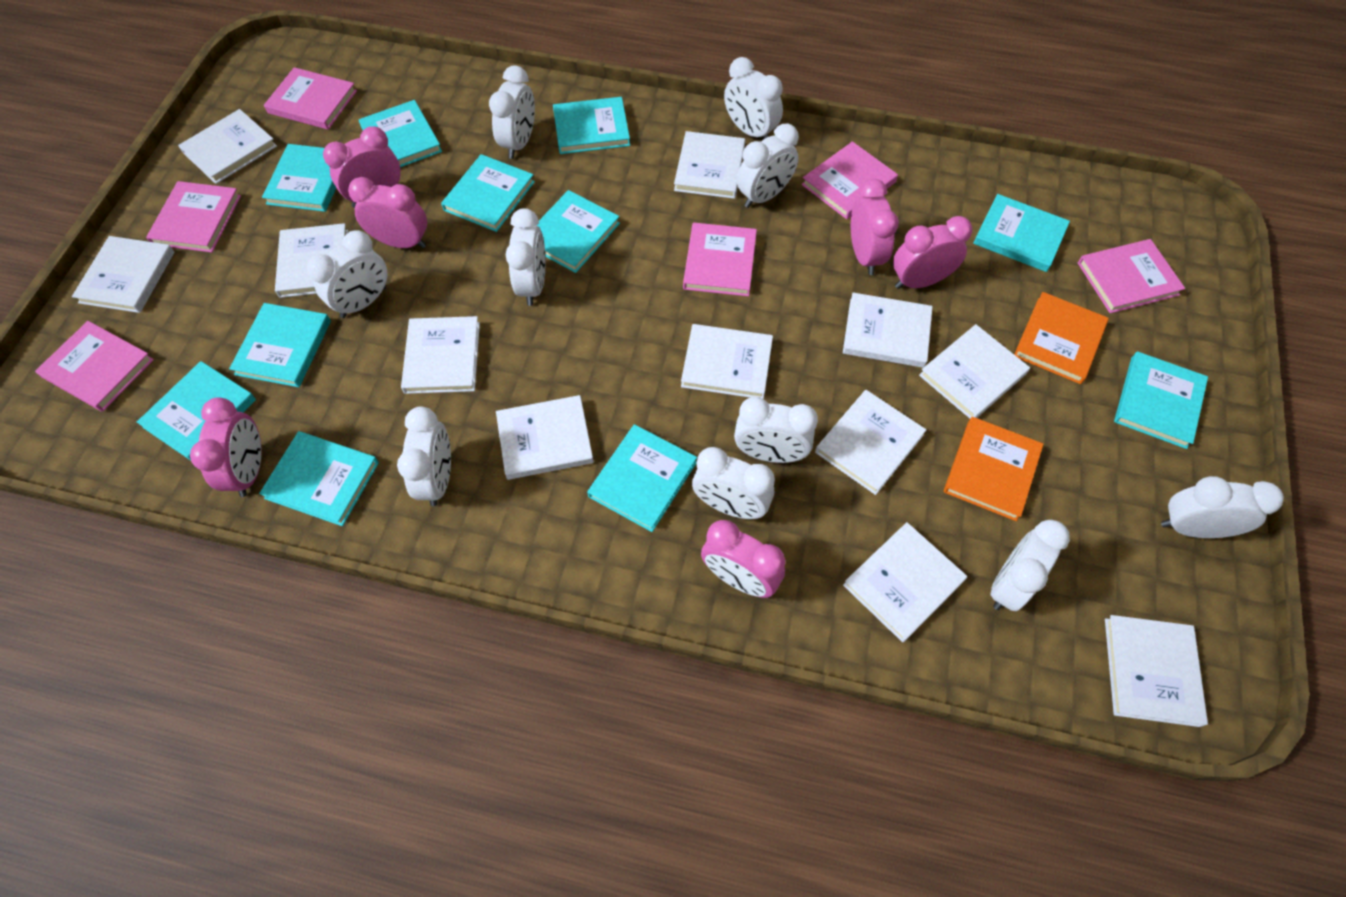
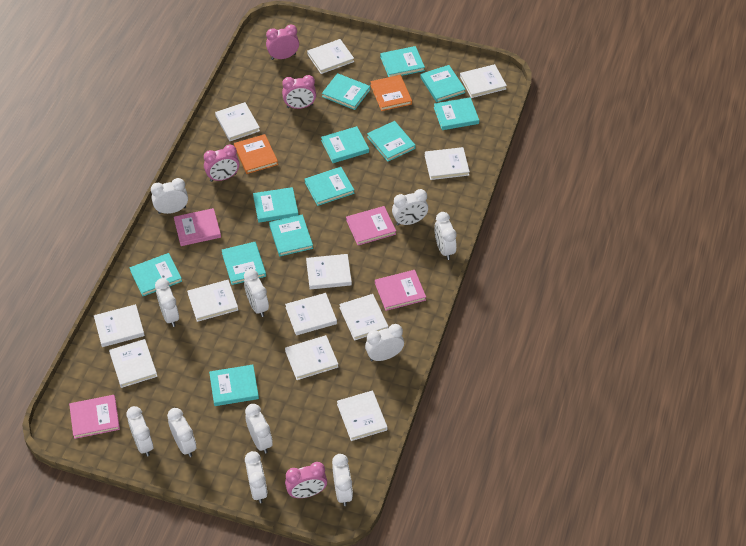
pink book: [35,321,154,412] [146,181,241,253] [264,67,357,129] [683,223,757,296] [802,141,898,219] [1078,239,1185,313] = 6 -> [69,395,120,439] [174,208,221,246] [346,206,396,245] [375,270,426,311] = 4
pink clock: [190,397,262,497] [323,126,400,208] [348,177,427,248] [701,520,785,598] [851,179,899,275] [893,216,972,289] = 6 -> [204,145,239,182] [266,24,299,60] [282,75,316,109] [285,462,327,498] = 4
turquoise book: [137,361,256,461] [229,303,331,387] [259,431,379,526] [262,144,336,212] [359,100,442,167] [441,154,535,232] [536,190,620,273] [553,97,630,154] [587,424,697,532] [973,194,1070,272] [1114,351,1208,449] = 11 -> [130,253,182,296] [209,365,259,406] [222,242,266,285] [253,187,298,223] [269,214,313,256] [305,167,354,206] [321,126,369,163] [322,73,370,110] [367,121,416,162] [380,46,425,77] [420,65,466,102] [434,97,479,130] = 12
white clock: [307,230,388,318] [397,406,451,506] [489,66,535,159] [506,208,545,306] [692,447,775,519] [724,57,783,139] [734,397,818,463] [737,124,799,208] [991,520,1070,611] [1161,476,1284,538] = 10 -> [126,406,154,456] [151,178,188,214] [155,278,179,327] [167,408,196,457] [244,269,269,317] [245,404,273,453] [245,451,268,503] [332,454,353,506] [365,324,404,361] [392,189,428,225] [434,212,457,260] = 11

